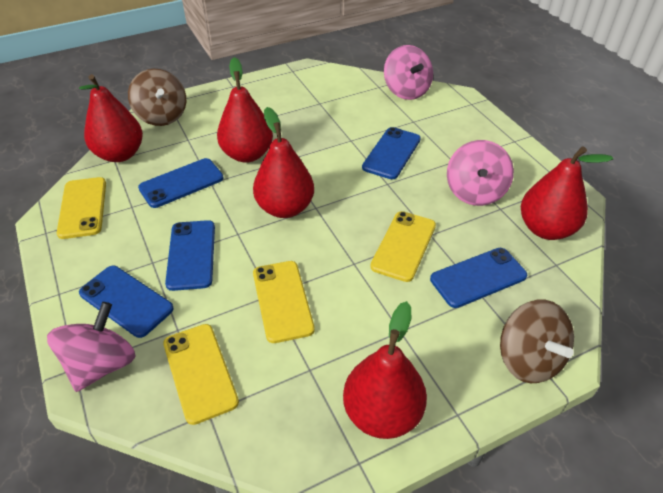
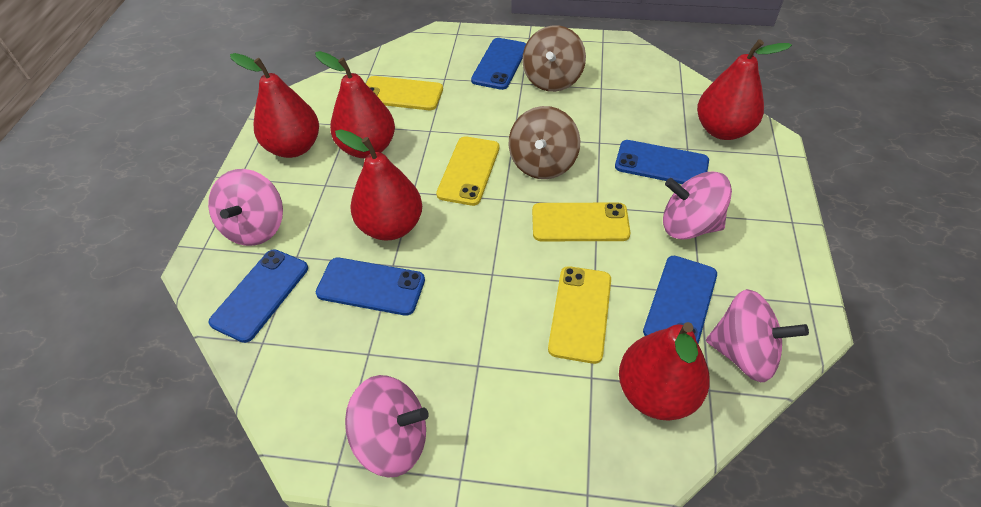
pink spinning top: [47,302,135,392] [384,45,433,100] [447,140,514,206] = 3 -> [208,169,283,246] [345,375,429,478] [663,172,732,240] [706,289,809,382] = 4

